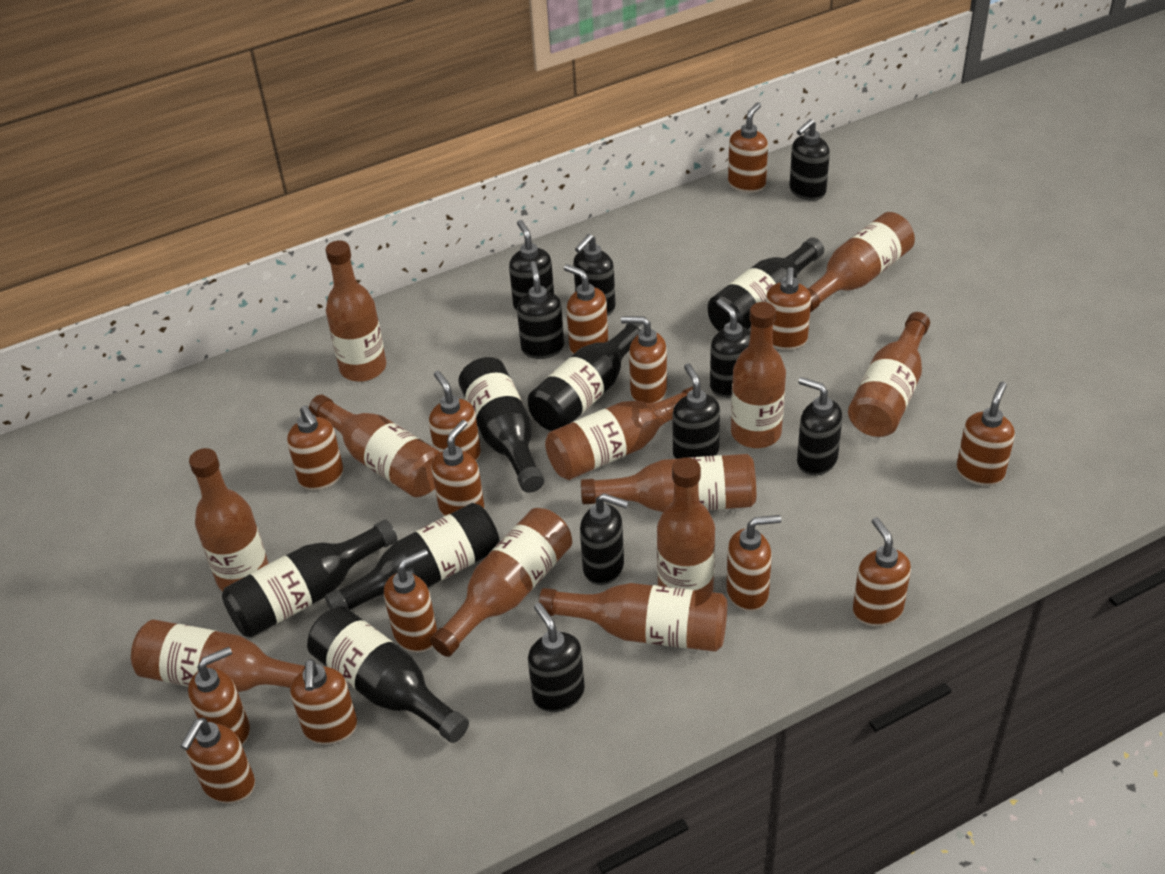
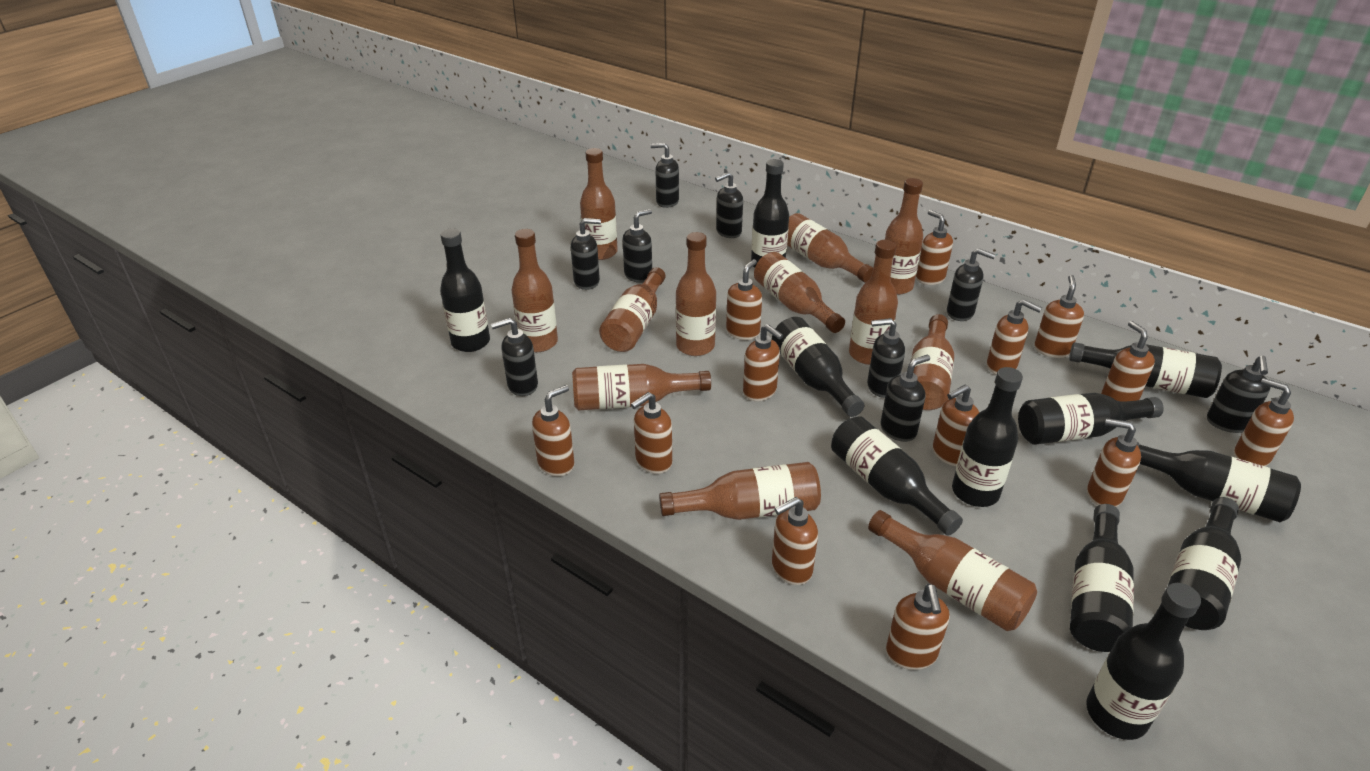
black bottle: [222,520,397,638] [307,606,469,743] [325,503,500,610] [458,357,544,493] [528,323,644,431] [707,237,824,331] = 6 -> [440,228,490,352] [751,159,789,268] [772,317,864,417] [831,416,963,536] [952,367,1023,507] [1018,393,1164,445] [1069,342,1222,398] [1070,504,1134,652] [1086,583,1201,740] [1137,442,1301,522] [1167,497,1241,630] = 11
brown soap dispenser: [180,718,255,804] [188,647,250,746] [287,405,343,490] [290,659,357,745] [384,549,437,653] [429,371,481,462] [431,420,485,516] [564,264,608,354] [621,316,667,403] [726,515,781,612] [728,102,768,193] [765,267,811,350] [853,517,911,626] [956,382,1015,486] = 14 -> [532,385,574,476] [631,392,672,474] [726,259,762,340] [743,324,783,401] [772,497,818,585] [886,584,950,670] [916,210,953,285] [933,384,979,466] [987,299,1042,375] [1034,275,1084,358] [1087,418,1141,507] [1101,321,1155,401] [1234,378,1294,467] = 13

